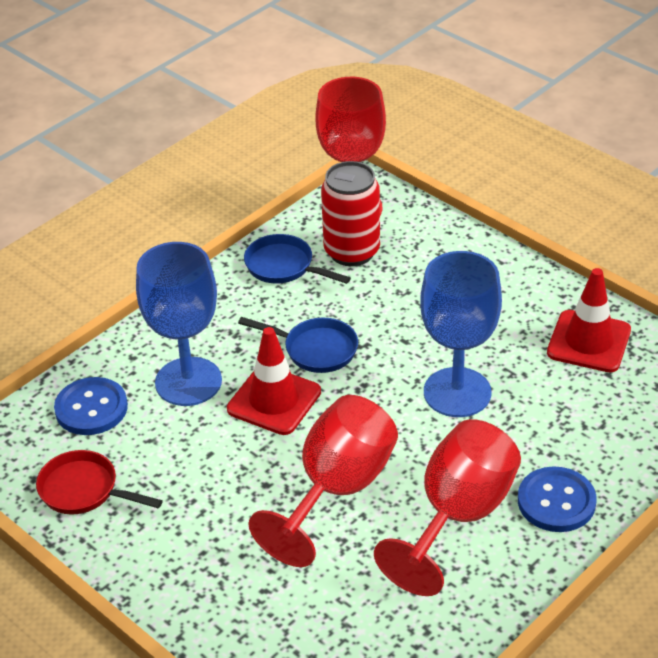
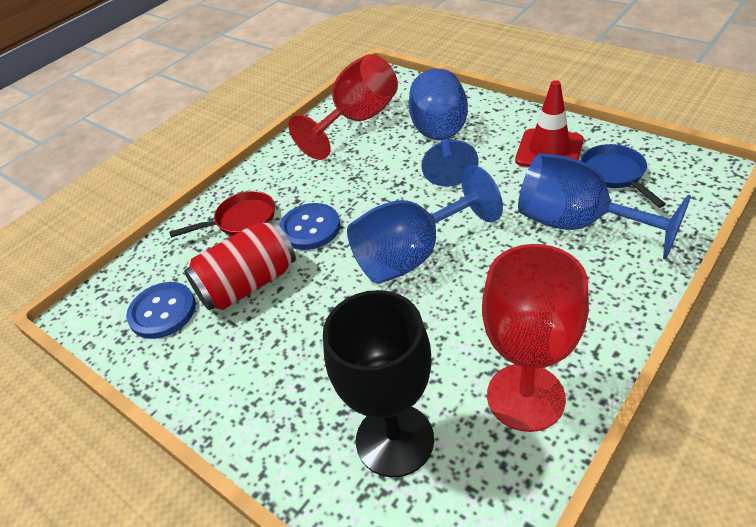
black goblet: none = 0 -> [323,290,434,477] = 1
blue goblet: [136,242,222,406] [420,251,502,417] = 2 -> [347,165,503,284] [409,68,479,187] [518,153,691,260] = 3
blue pan: [238,317,358,373] [244,234,351,284] = 2 -> [580,144,666,208] = 1
red goblet: [248,395,398,567] [316,77,386,215] [374,419,521,596] = 3 -> [288,54,398,160] [482,244,589,432] = 2
red traffic cone: [227,327,321,435] [547,268,631,372] = 2 -> [515,80,583,167] = 1

